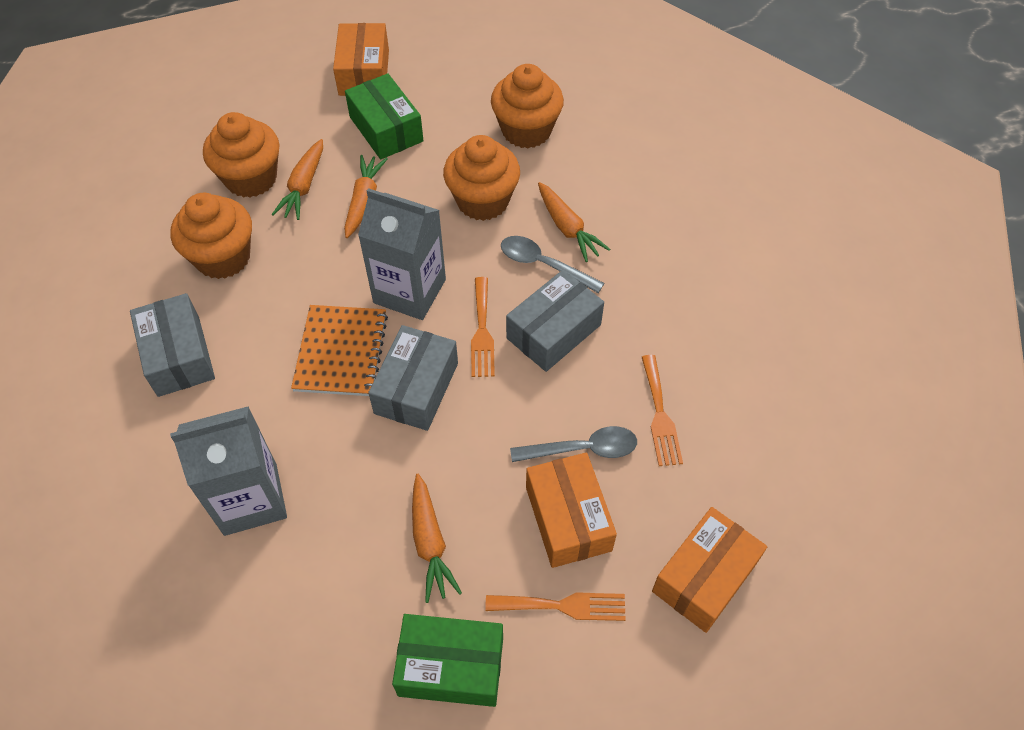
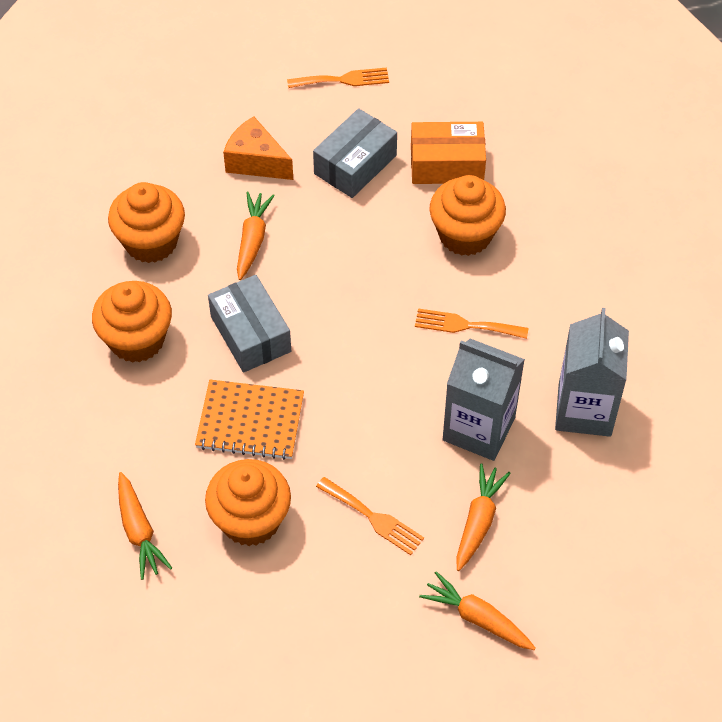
green box: [345,73,424,159] [392,614,503,707] = 2 -> none = 0
grey box: [130,293,215,397] [368,325,458,431] [506,270,604,372] = 3 -> [208,275,291,373] [313,108,397,198] = 2
grey spoon: [501,236,604,293] [510,426,637,462] = 2 -> none = 0
orange box: [333,23,389,96] [526,452,617,568] [652,507,767,633] = 3 -> [411,122,486,184] = 1
orange cheese: none = 0 -> [223,116,293,180] = 1

